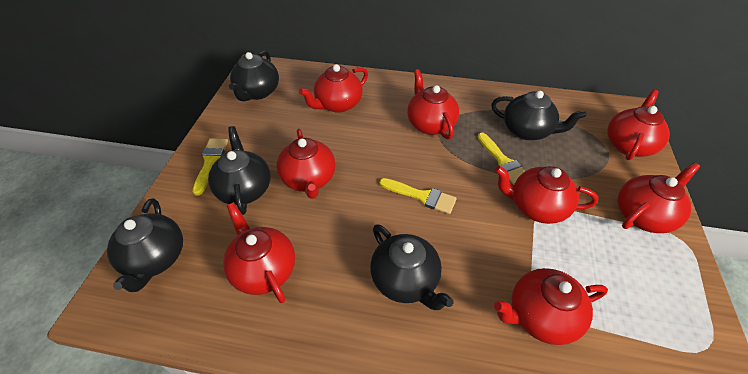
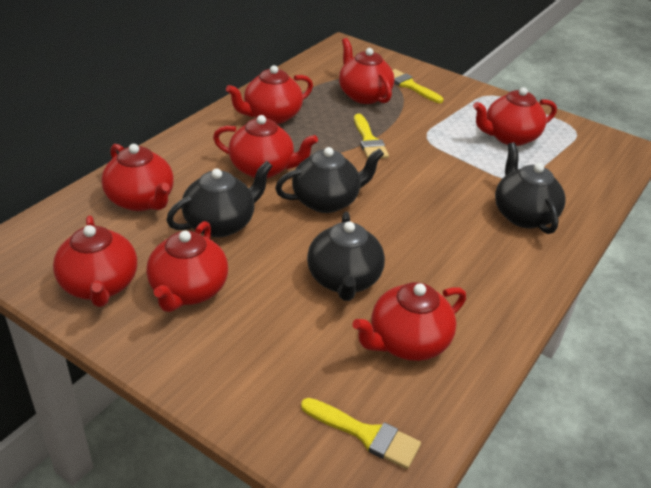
black teapot: [107,198,183,292] [208,126,270,215] [229,50,279,101] [370,224,454,310] [491,91,587,140] = 5 -> [166,161,272,237] [275,147,384,213] [307,212,385,301] [495,143,566,234] = 4

